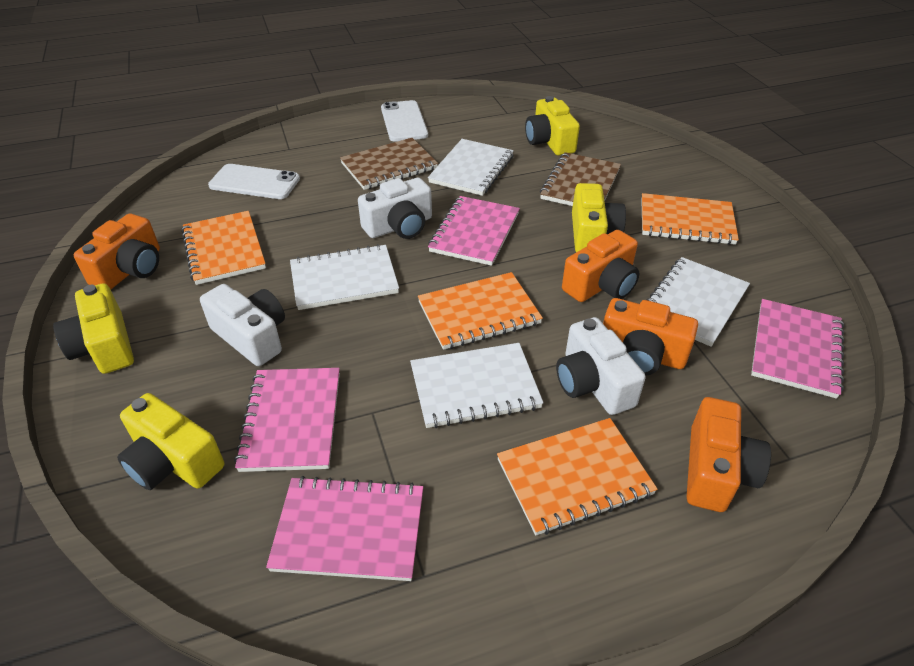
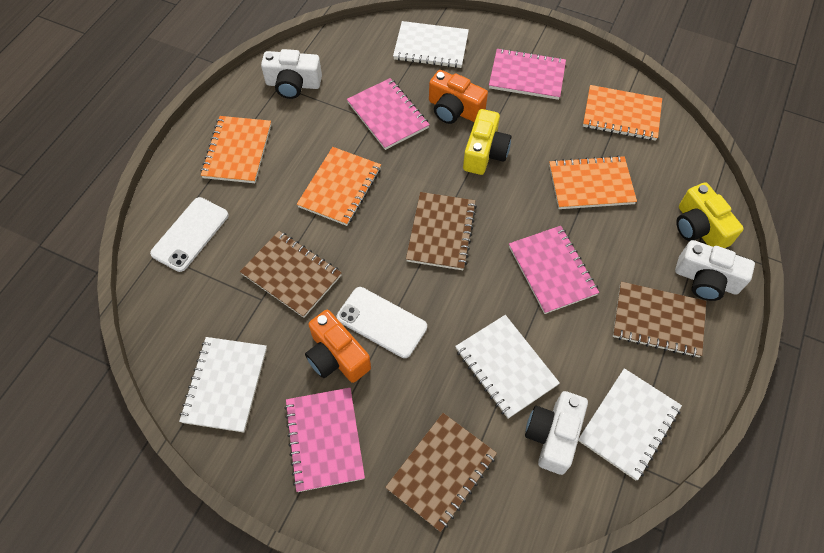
brown notebook: [340,138,438,190] [540,152,621,206] = 2 -> [240,231,342,318] [385,413,497,532] [406,192,477,270] [613,282,706,358] = 4
orange camera: [74,214,160,289] [562,230,640,302] [603,298,698,376] [687,397,771,512] = 4 -> [305,310,371,383] [429,70,488,124] = 2
yellow camera: [53,284,134,374] [117,393,224,490] [525,96,580,156] [572,183,626,252] = 4 -> [463,109,511,175] [676,182,744,248] = 2

